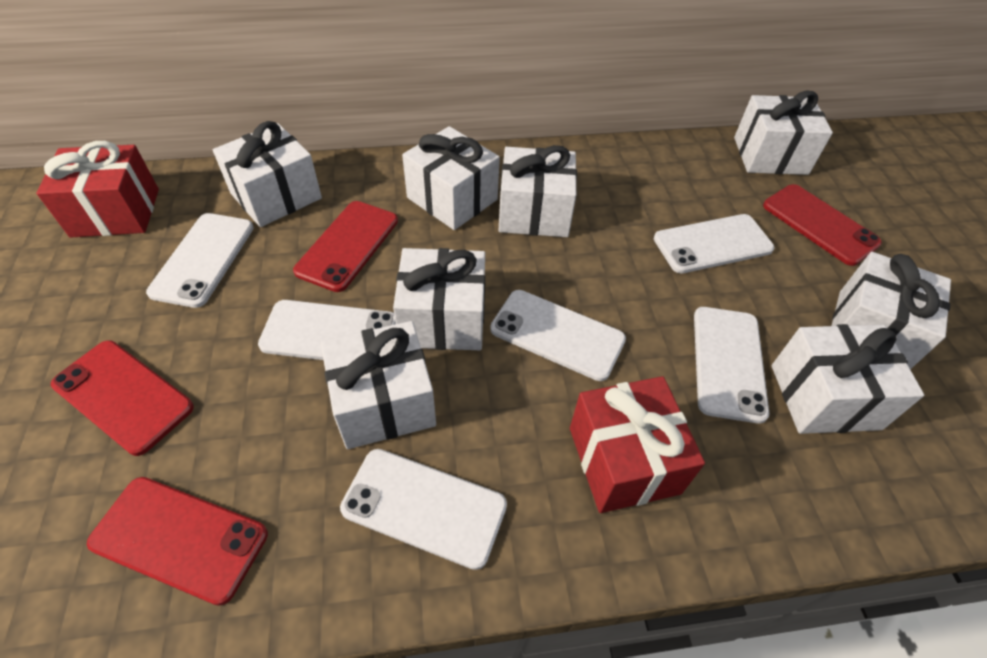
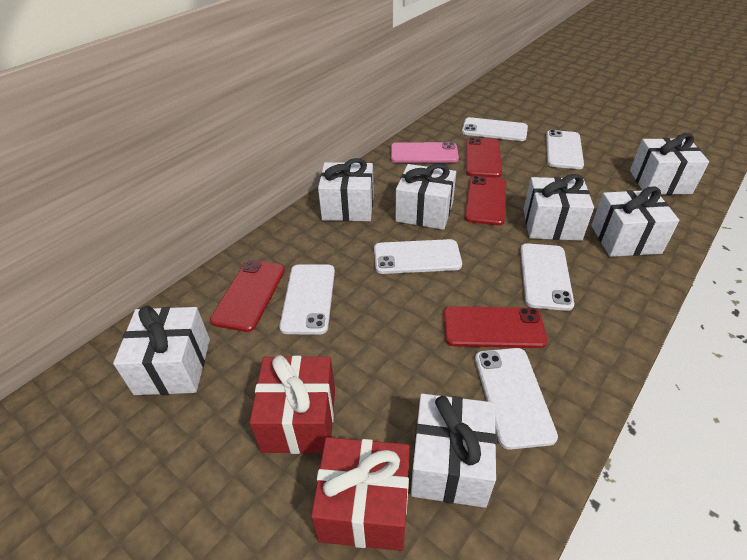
pink phone: none = 0 -> [391,142,459,163] = 1
white gift: [213,121,322,227] [321,321,436,449] [393,248,485,350] [402,126,500,230] [498,145,577,237] [734,91,833,175] [771,324,924,434] [832,252,951,369] = 8 -> [113,305,210,395] [318,158,374,221] [395,164,456,230] [411,394,497,508] [523,174,594,241] [591,187,680,257] [630,133,709,195] = 7

